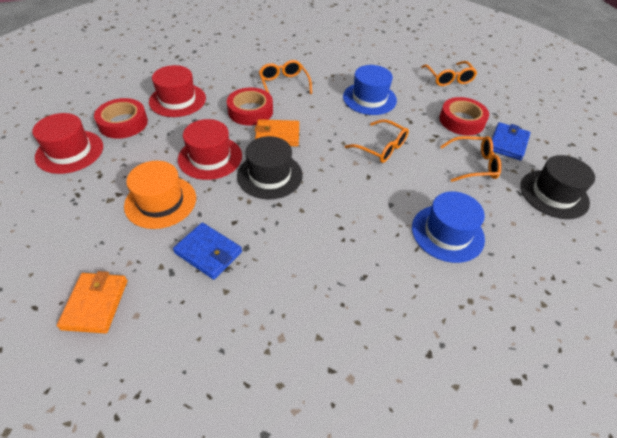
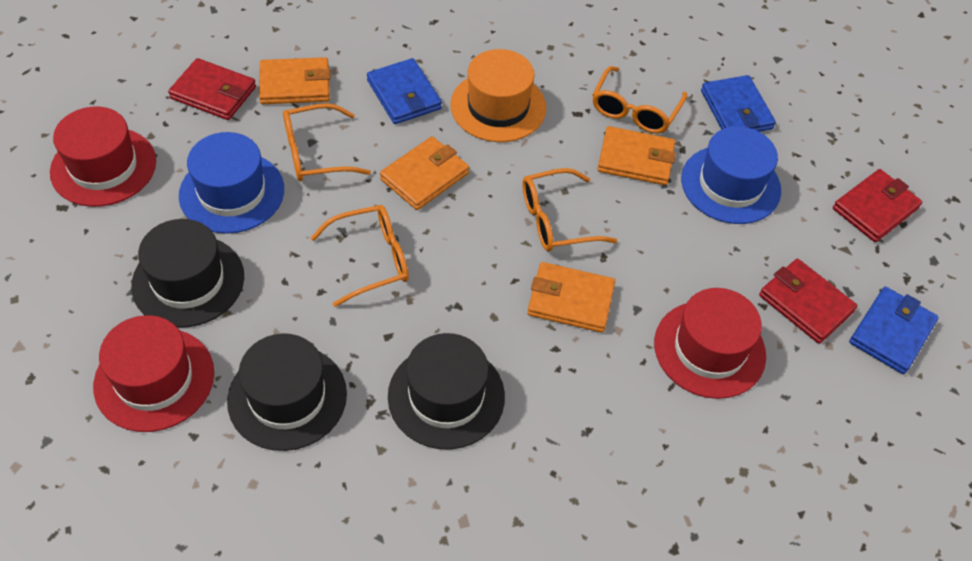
black hat: [237,136,303,200] [520,155,595,219] = 2 -> [131,219,244,328] [227,333,347,451] [388,333,505,450] = 3
blue wallet: [173,223,242,280] [492,122,530,161] = 2 -> [367,58,442,124] [701,75,776,132] [849,287,939,374] = 3
orange wallet: [57,271,127,333] [255,119,299,146] = 2 -> [259,57,330,104] [380,136,469,210] [527,262,615,333] [598,126,676,185] = 4
red tape: [94,98,148,139] [227,87,273,126] [439,97,489,135] = 3 -> none = 0
red wallet: none = 0 -> [168,58,256,120] [759,259,858,344] [833,169,922,242] = 3

